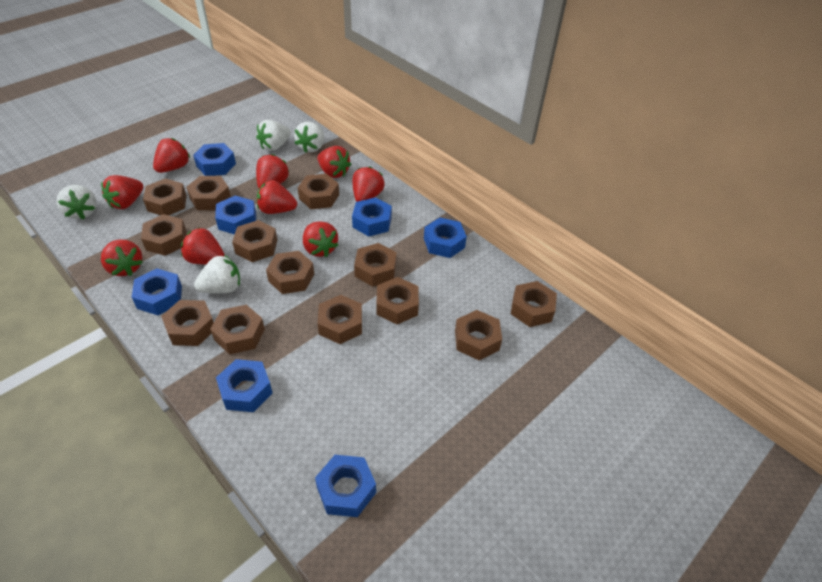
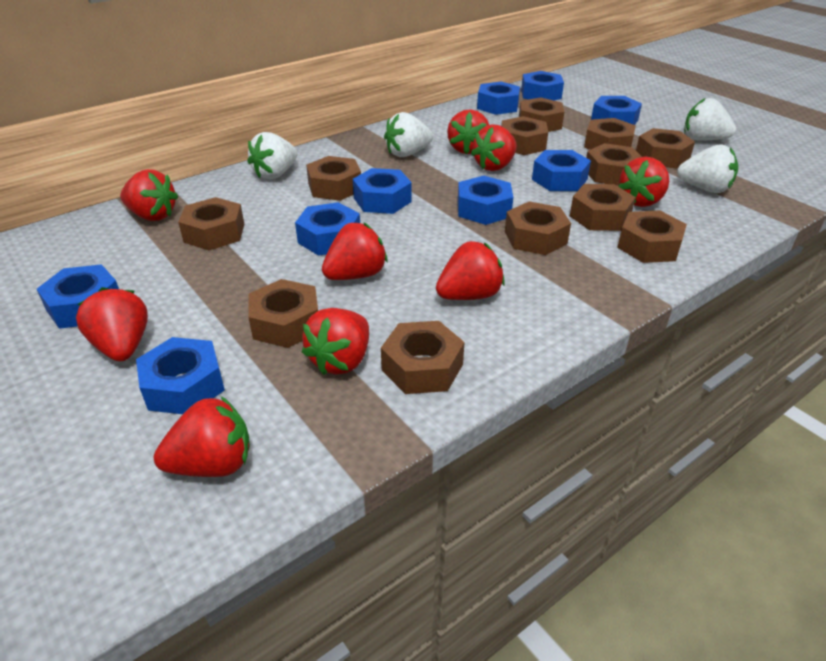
blue nut: [132,268,182,315] [193,143,236,176] [215,196,256,234] [216,359,272,412] [315,455,376,517] [352,197,392,236] [424,217,467,258] = 7 -> [37,264,119,329] [136,337,225,414] [295,202,360,256] [353,168,412,214] [458,176,513,225] [477,81,520,115] [521,71,564,100] [532,150,591,191] [591,96,642,125] = 9
brown nut: [141,214,187,256] [143,178,187,215] [161,300,214,346] [186,176,231,210] [210,305,265,355] [232,220,277,262] [266,251,314,294] [298,174,339,209] [318,295,362,344] [354,243,397,287] [376,277,419,324] [455,310,502,361] [511,281,557,327] = 13 -> [178,197,244,250] [248,279,318,348] [306,156,361,201] [381,321,464,394] [501,116,548,155] [505,201,571,255] [519,97,564,132] [570,184,636,231] [584,118,636,150] [586,143,642,186] [617,211,687,263] [636,128,695,169] = 12

